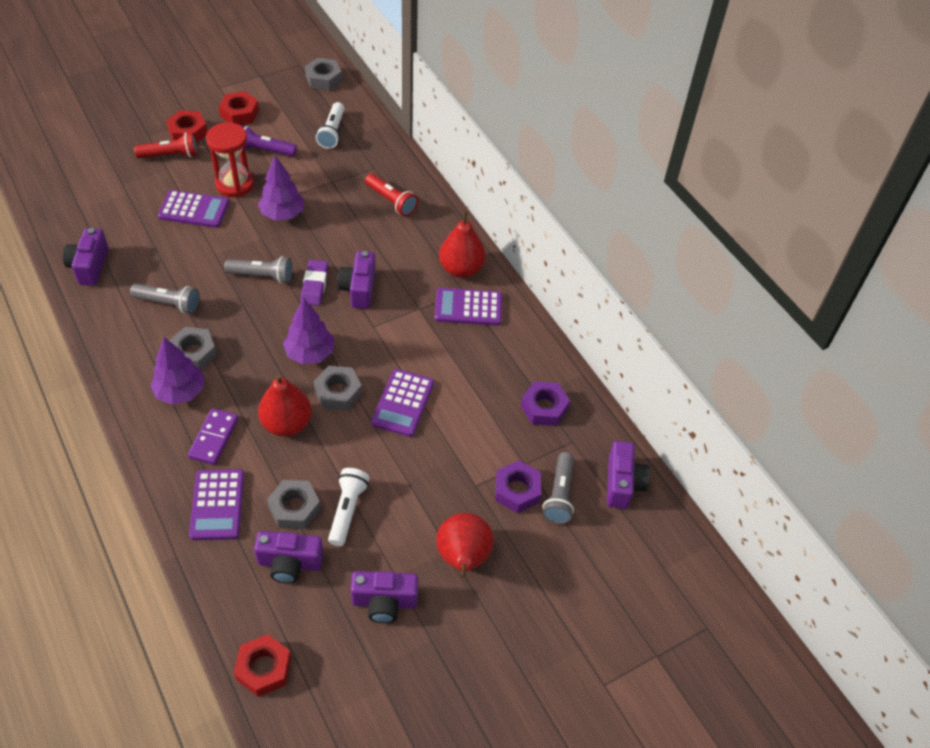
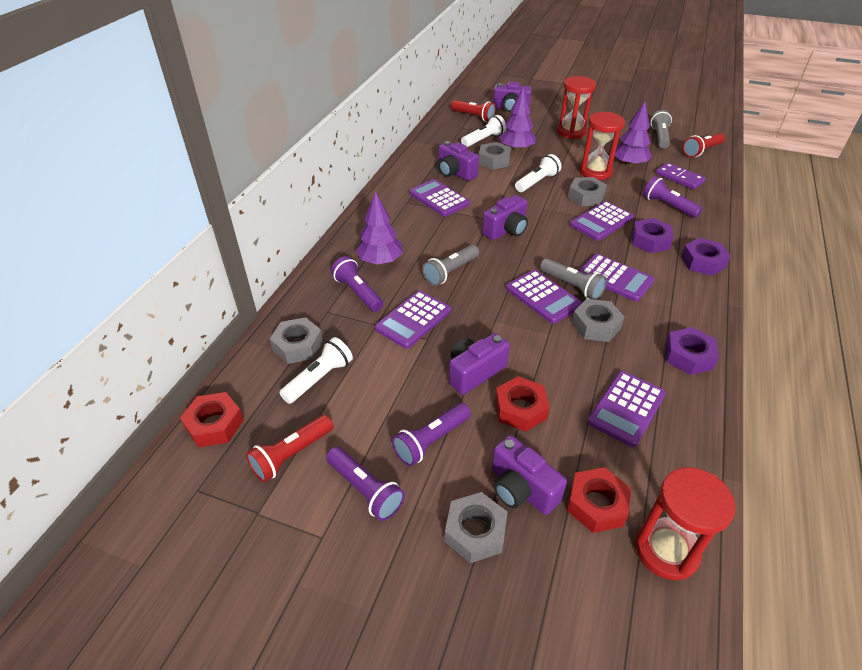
grey nut: [169,327,217,370] [267,480,321,529] [305,58,342,91] [313,366,362,411] = 4 -> [270,317,323,364] [445,492,507,563] [479,142,511,170] [568,177,607,206] [572,299,624,342] = 5
purple calculator: [158,190,229,228] [189,469,244,540] [371,369,434,437] [435,288,502,325] = 4 -> [375,291,451,349] [409,179,470,217] [506,270,582,324] [570,201,634,241] [579,254,655,302] [587,371,666,447] = 6
purple eraser: [301,260,328,306] = 1 -> none = 0
purple flashlight: [241,126,297,157] = 1 -> [326,447,405,521] [331,256,383,312] [392,403,471,466] [643,176,702,218] = 4
purple nut: [495,461,541,513] [521,381,570,426] = 2 -> [632,218,674,253] [665,327,719,375] [681,238,731,276] = 3
red flashlight: [134,132,198,158] [365,173,418,216] = 2 -> [246,415,333,482] [451,100,496,122] [683,133,725,157] = 3
red hourglass: [206,122,254,197] = 1 -> [557,76,596,139] [579,112,625,180] [635,467,735,580] = 3
red pear: [258,374,312,437] [436,513,494,579] [439,211,486,278] = 3 -> none = 0
white flashlight: [316,102,345,149] [328,468,370,546] = 2 -> [279,337,353,404] [461,115,506,147] [515,154,561,192] = 3

